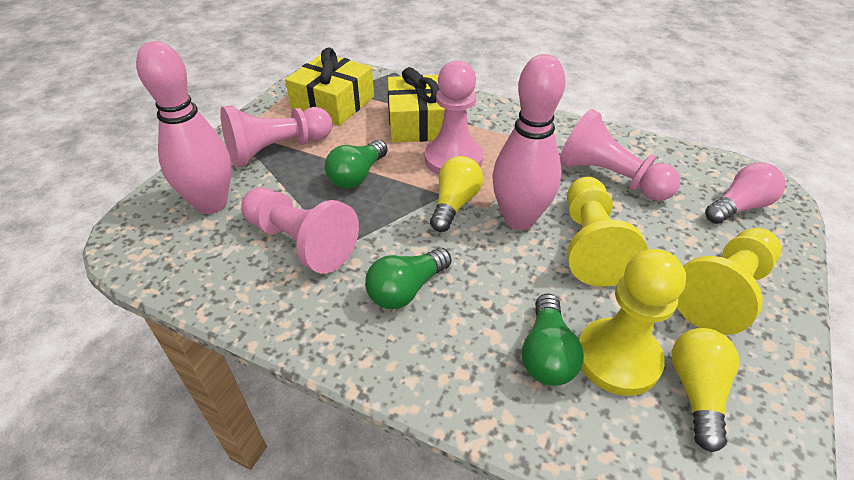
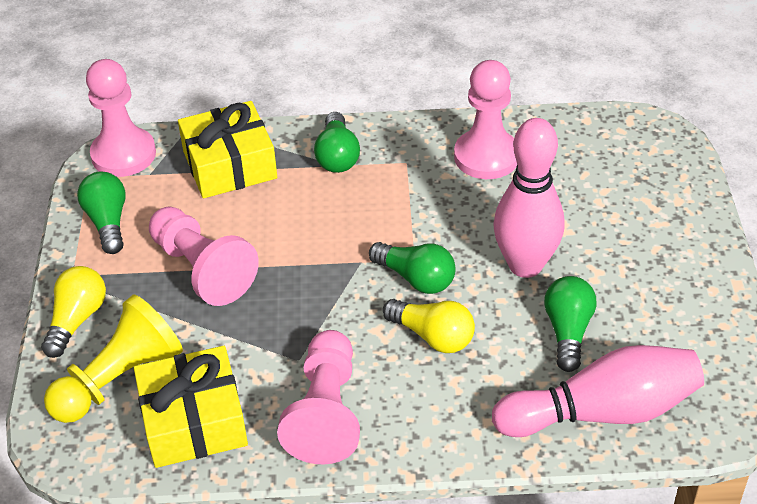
green light bulb: [325,140,388,189] [365,248,451,309] [522,293,584,386] = 3 -> [77,172,126,254] [314,112,360,173] [369,242,456,294] [544,276,597,372] = 4
pink light bulb: [705,162,785,224] = 1 -> none = 0
yellow pawn: [567,177,648,287] [579,249,686,396] [677,228,781,335] = 3 -> [44,295,183,423] = 1

